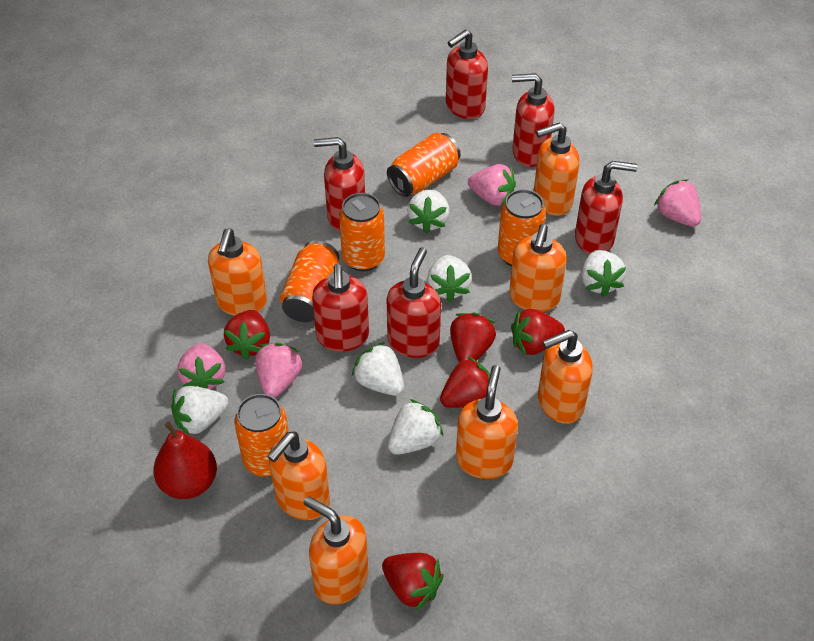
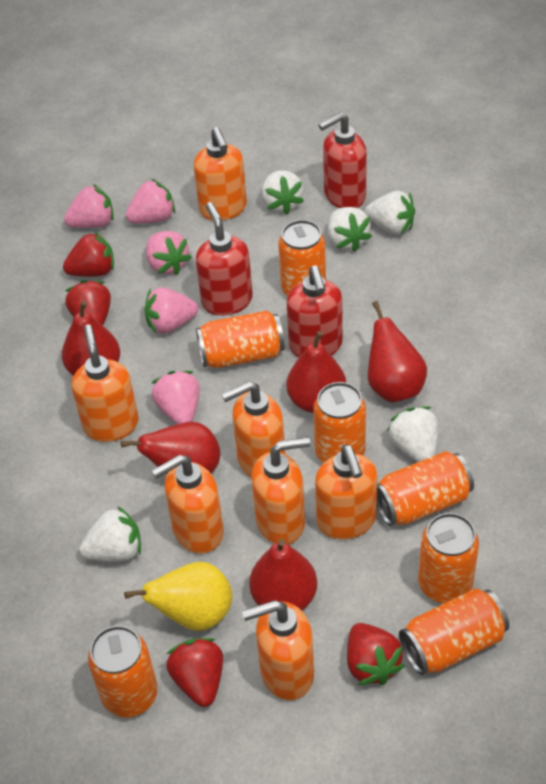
orange can: [234,394,289,477] [280,240,339,322] [339,193,385,271] [387,133,461,197] [498,189,546,266] = 5 -> [88,626,158,718] [196,311,285,368] [279,220,326,296] [314,382,366,463] [377,451,474,526] [399,588,509,675] [418,513,479,603] = 7
pink strawberry: [178,343,225,389] [255,343,303,398] [468,164,516,206] [654,179,701,227] = 4 -> [64,184,114,228] [126,179,175,223] [145,288,198,334] [146,231,192,275] [152,371,200,424] = 5
red pear: [153,421,217,499] = 1 -> [62,301,120,376] [121,422,220,474] [249,539,317,611] [287,331,346,413] [368,301,427,402] = 5
red soap dispenser: [312,264,369,351] [314,137,365,231] [387,247,441,358] [446,30,488,119] [512,73,555,167] [575,161,638,254] = 6 -> [196,202,253,316] [286,266,343,357] [318,112,367,208] = 3
red strawberry: [224,310,270,360] [382,553,444,610] [440,356,490,408] [450,312,496,363] [511,309,565,355] = 5 -> [63,232,114,277] [65,280,111,325] [166,638,223,707] [347,623,405,685] = 4
white strawberry: [171,386,228,435] [352,342,404,396] [388,399,443,455] [407,189,450,234] [427,255,472,302] [581,250,626,297] = 6 -> [79,506,141,562] [262,170,304,214] [328,207,372,252] [365,191,415,235] [387,406,438,462] = 5
yellow pear: none = 0 -> [124,562,232,631] = 1

